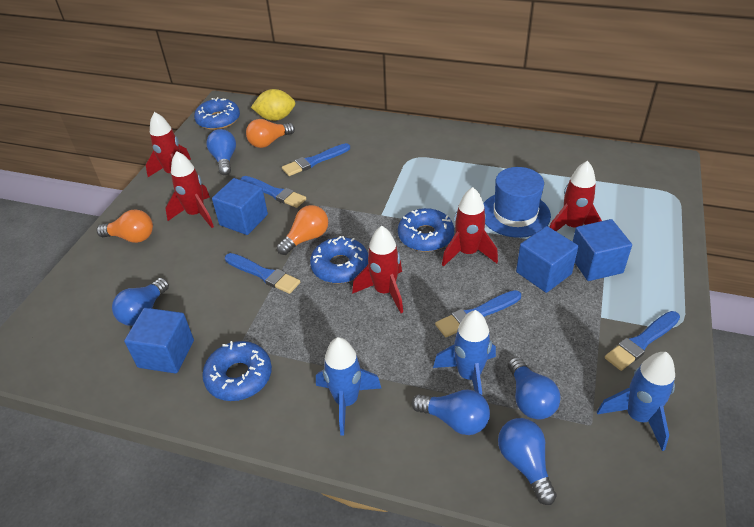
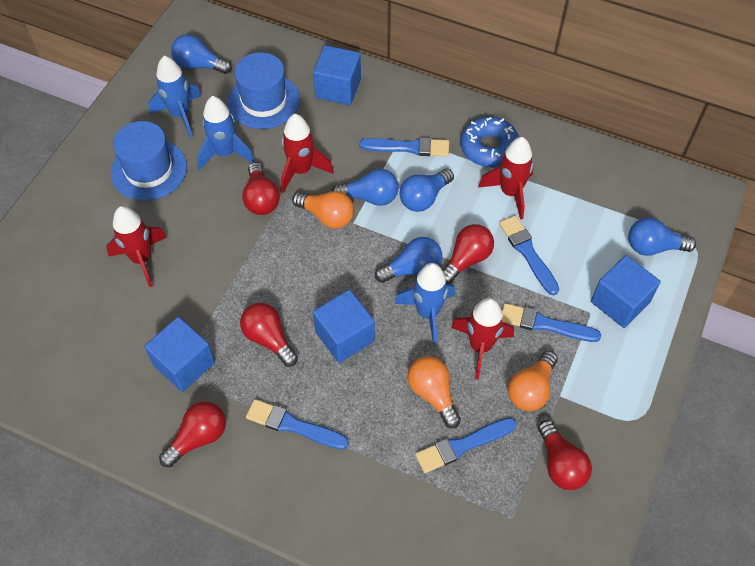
blue donut: [194,97,240,130] [202,341,272,401] [310,236,368,283] [398,208,454,252] = 4 -> [461,117,519,167] = 1
blue hat: [483,167,551,238] = 1 -> [111,121,187,201] [228,52,300,129] = 2
red light bulb: none = 0 -> [159,401,226,467] [240,303,298,367] [242,162,280,215] [442,224,494,284] [538,420,592,490] = 5
red rocket: [146,112,191,177] [165,151,214,228] [352,226,403,313] [442,187,498,267] [550,161,602,231] = 5 -> [106,206,167,287] [281,114,334,193] [451,298,514,380] [478,137,534,220] = 4
yellow lemon: [251,89,295,121] = 1 -> none = 0

